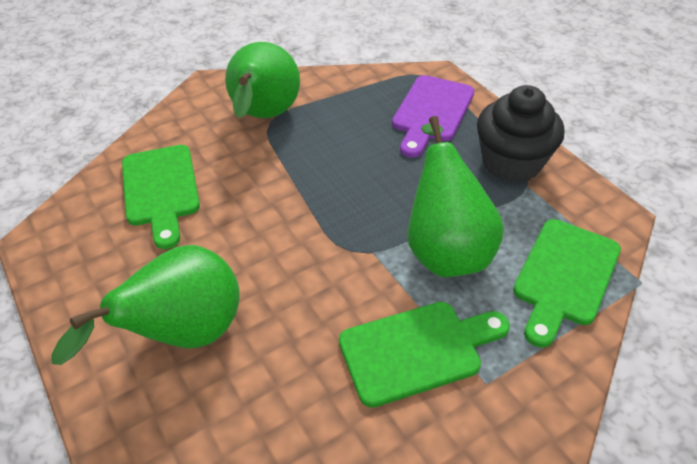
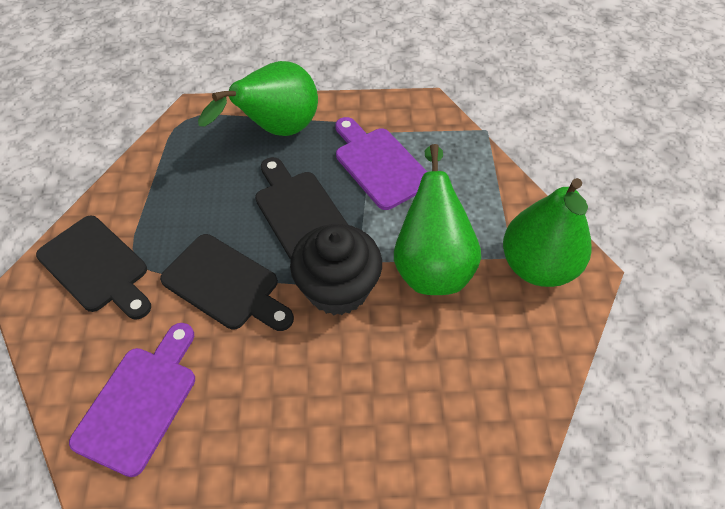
black cutting board: none = 0 -> [36,215,151,320] [160,234,294,331] [255,157,348,259] = 3
green cutting board: [122,145,200,249] [339,302,510,408] [513,219,621,348] = 3 -> none = 0
purple cutting board: [392,75,474,158] = 1 -> [69,323,195,477] [335,117,427,210] = 2

